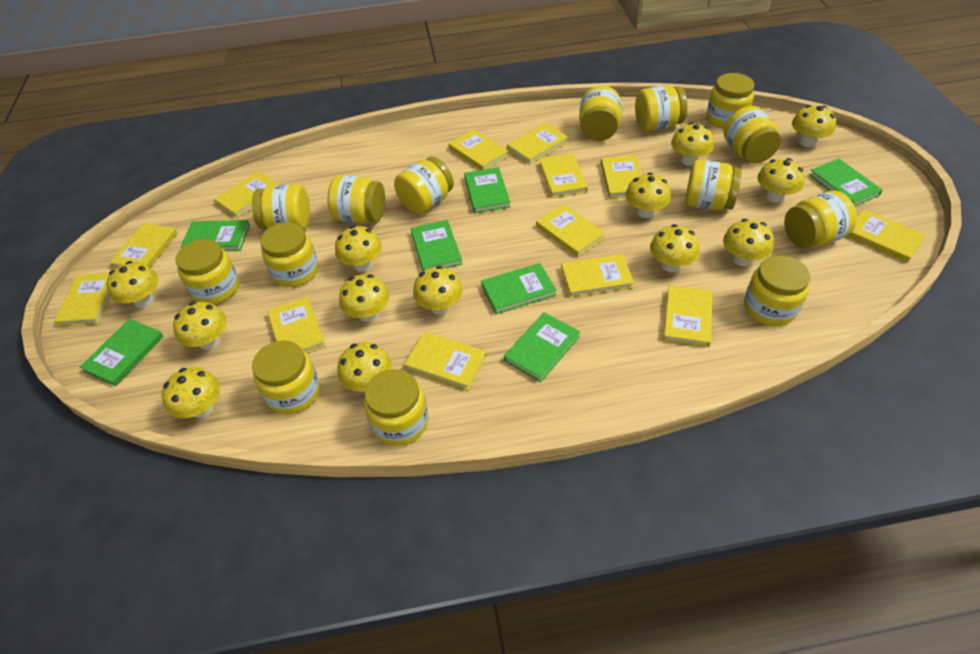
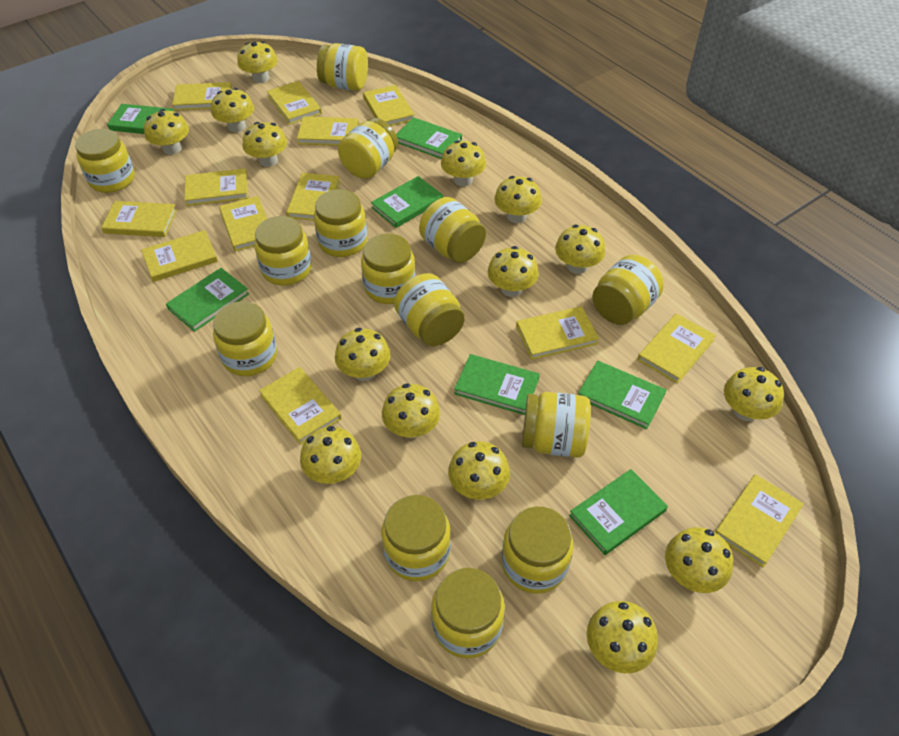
yellow mushroom: [106,261,158,308] [162,367,220,418] [173,302,227,350] [335,226,382,271] [337,342,392,392] [339,274,389,322] [413,266,463,314] [626,173,671,218] [650,224,699,272] [671,122,714,166] [723,219,774,266] [757,158,805,203] [792,105,836,147] = 13 -> [144,109,189,155] [211,88,254,132] [237,41,278,83] [243,122,287,167] [300,426,361,484] [335,328,391,381] [382,383,440,439] [441,140,486,186] [448,441,510,500] [488,246,539,297] [494,176,542,223] [555,225,605,274] [587,601,658,673] [665,527,733,593] [724,367,784,421] = 15

